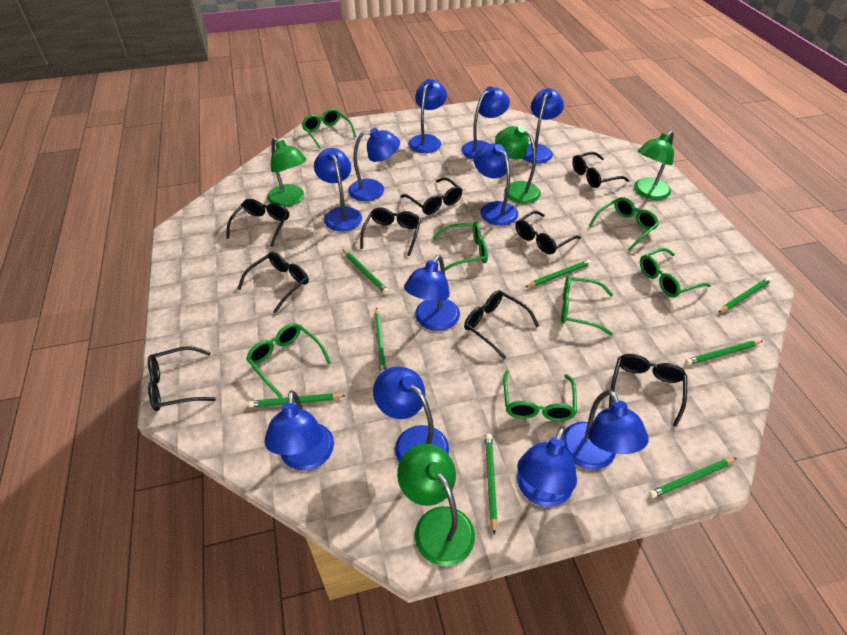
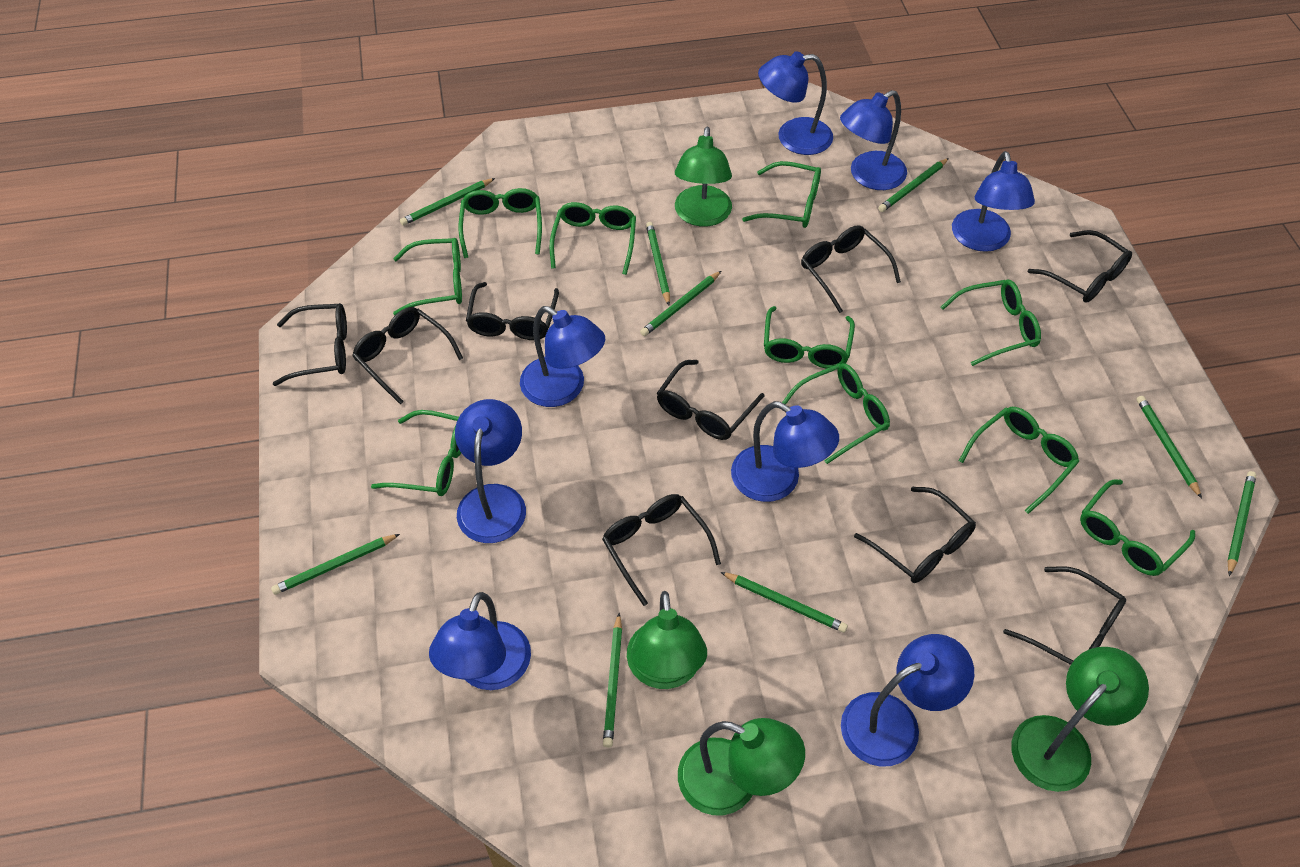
blue lamp: [264,390,334,471] [314,148,362,232] [348,128,400,201] [373,366,449,462] [404,255,460,331] [408,79,447,153] [461,86,510,160] [474,143,518,226] [517,426,577,507] [522,88,564,163] [562,390,649,470] = 11 -> [429,592,531,690] [455,399,526,543] [520,306,605,407] [731,401,839,502] [758,51,833,155] [840,90,907,190] [841,634,974,767] [952,151,1035,252] = 8
green glasses: [246,323,331,398] [302,108,356,149] [432,222,488,271] [503,370,577,421] [561,276,613,335] [589,197,659,251] [640,248,711,297] = 7 -> [371,410,461,496] [393,238,462,315] [459,188,542,258] [550,202,636,275] [742,161,821,228] [764,306,855,369] [782,363,890,464] [941,279,1041,366] [959,407,1079,514] [1080,479,1195,576] = 10
green pencil: [248,393,346,407] [343,250,389,294] [375,307,386,373] [485,434,497,535] [525,260,591,287] [649,458,736,498] [685,340,762,365] [718,277,772,313] = 8 -> [271,534,400,595] [400,178,495,226] [603,613,622,748] [640,271,721,336] [646,222,670,306] [721,572,848,633] [878,158,949,212] [1137,396,1202,498] [1227,471,1256,576] = 9

